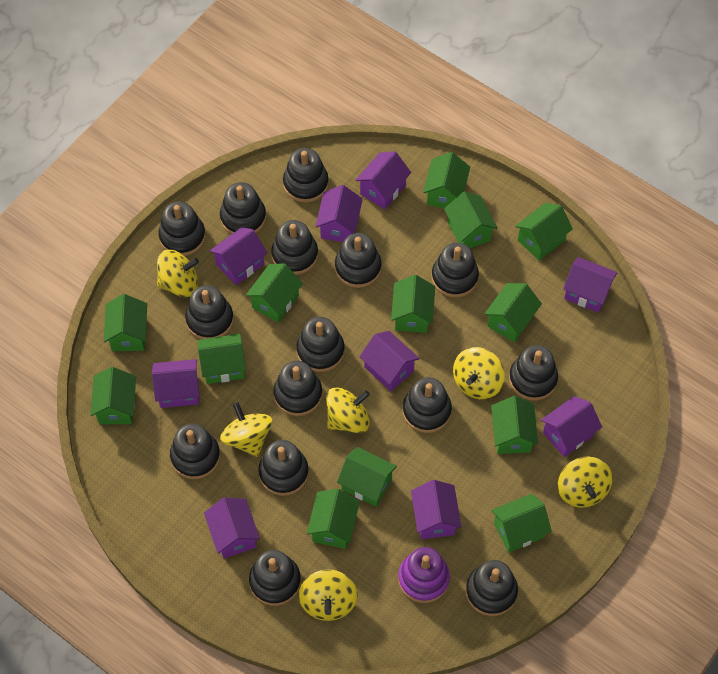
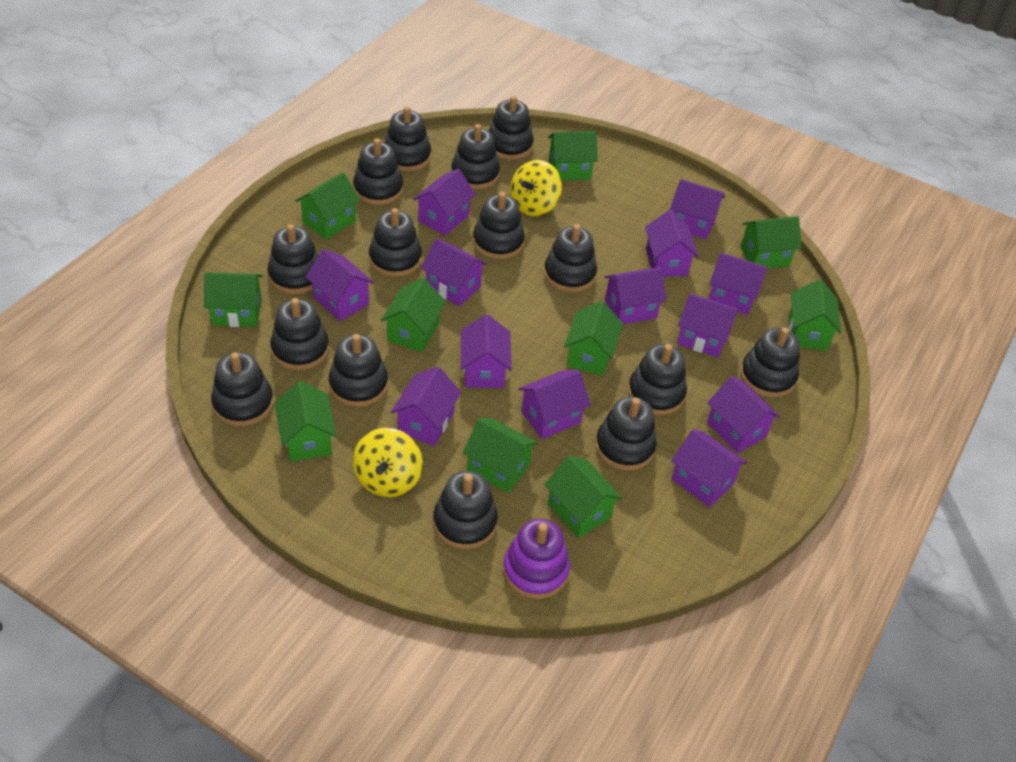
green house: [90,367,136,424] [104,294,147,351] [197,334,246,384] [246,263,303,323] [307,489,360,549] [337,447,397,507] [391,275,435,333] [423,152,470,208] [444,192,498,248] [484,283,542,342] [491,396,538,454] [491,493,552,552] [515,203,573,261] = 13 -> [204,272,262,327] [274,381,337,462] [295,172,360,240] [381,278,446,352] [463,418,538,493] [544,455,623,538] [548,131,598,181] [564,301,623,376] [741,216,802,268] [788,279,841,351] = 10
purple house: [152,359,200,408] [204,498,260,558] [210,227,268,285] [315,185,363,242] [355,152,411,210] [360,331,420,391] [411,480,461,539] [541,396,602,457] [563,257,618,313] = 9 -> [306,249,374,321] [391,366,461,446] [413,169,476,236] [421,238,488,306] [461,314,512,388] [518,370,591,439] [604,267,667,325] [645,210,699,277] [670,179,725,239] [671,429,747,507] [677,293,738,358] [707,376,780,453] [709,253,767,315] = 13
yellow spinning top: [157,250,199,297] [220,402,272,457] [299,569,358,621] [326,387,370,433] [453,347,505,399] [558,457,613,508] = 6 -> [353,428,423,498] [510,160,562,217] = 2

